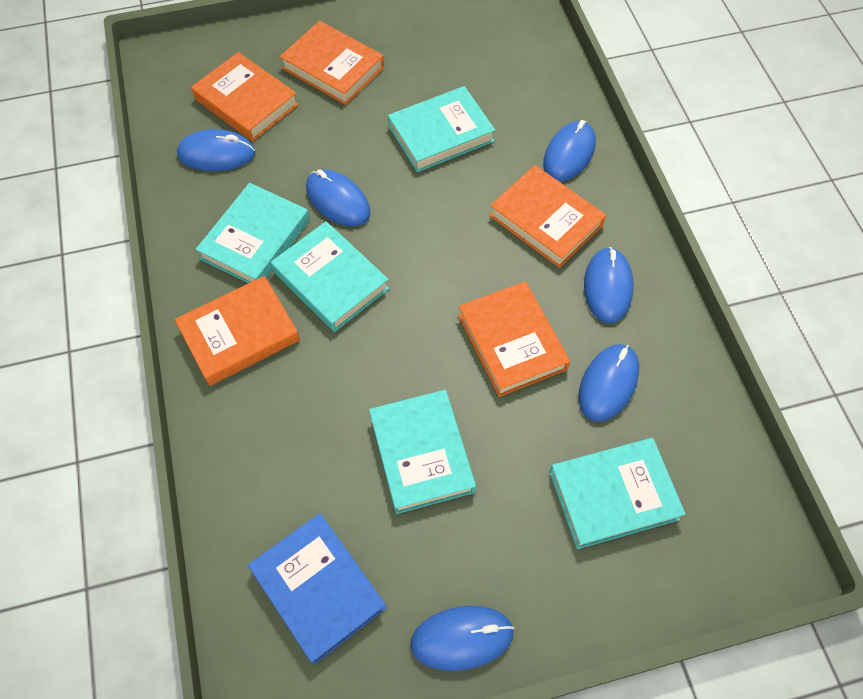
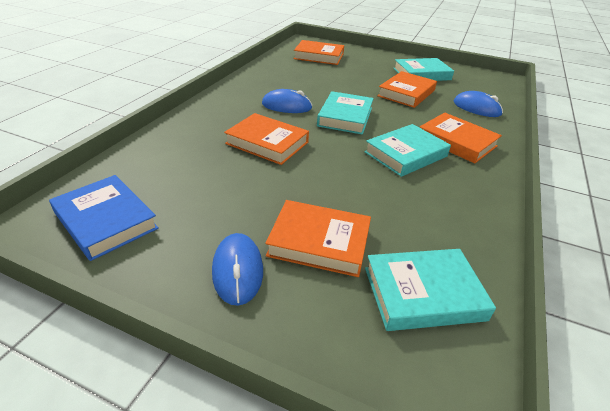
blue mouse: [177,129,255,171] [306,169,371,227] [411,606,514,671] [543,120,596,181] [579,344,639,422] [584,247,634,323] = 6 -> [212,233,263,306] [262,89,312,113] [454,91,503,117] = 3
turquoise book: [196,183,310,283] [271,221,389,332] [369,390,476,514] [388,86,495,172] [549,438,685,549] = 5 -> [317,91,374,135] [364,124,451,177] [365,249,496,331] [393,58,454,81] = 4

